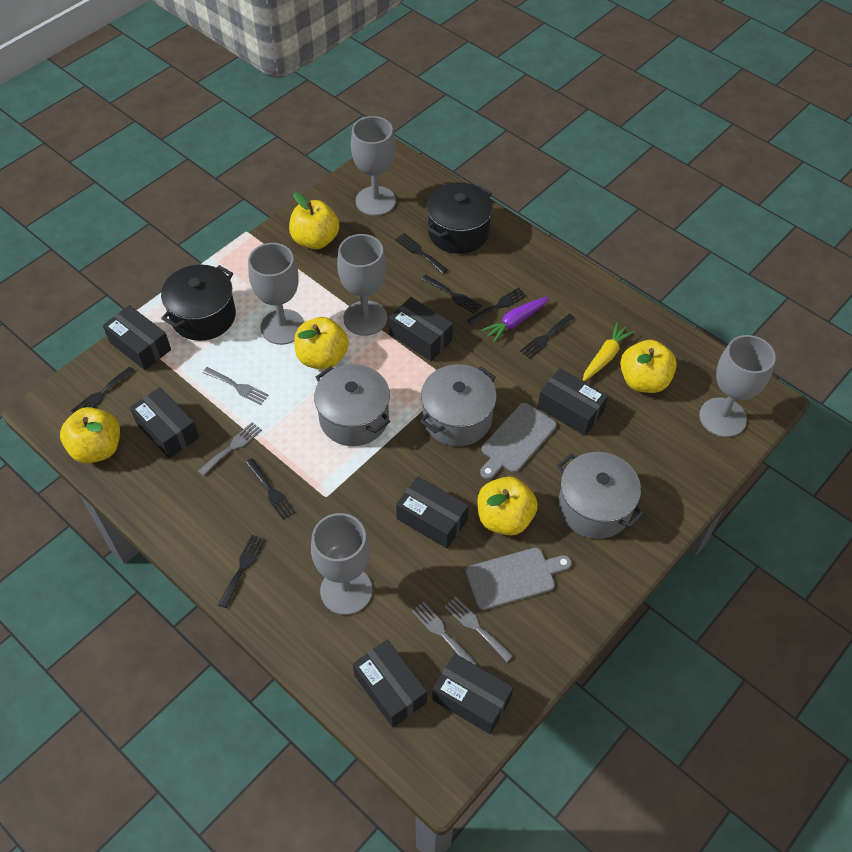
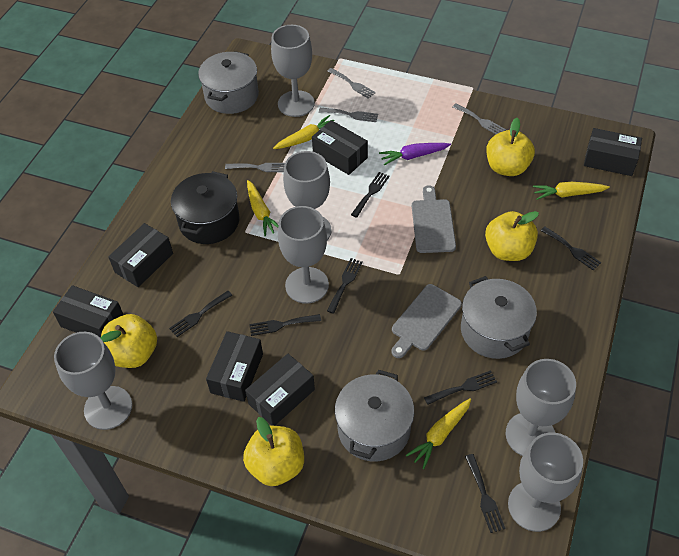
black box: [103,305,171,370] [130,387,199,459] [353,639,427,728] [389,297,453,361] [396,476,469,548] [432,653,514,734] [538,368,608,436] = 7 -> [53,285,123,337] [108,223,173,287] [206,331,263,402] [245,354,315,426] [312,120,368,175] [584,128,642,176] = 6
black pot: [161,265,236,341] [426,182,493,254] = 2 -> [171,171,240,244] = 1
grey goblet: [248,243,304,345] [311,513,372,615] [337,234,387,336] [351,116,396,216] [699,335,776,437] = 5 -> [54,332,132,430] [271,25,315,117] [278,206,329,304] [283,151,332,240] [506,359,576,456] [508,432,583,532] = 6
yellow apple: [60,407,120,463] [289,193,339,249] [294,317,349,370] [478,477,538,535] [620,340,677,393] = 5 -> [100,314,157,368] [243,417,304,486] [485,211,539,261] [486,118,535,176] = 4
yellow carrot: [583,322,635,381] = 1 -> [247,180,278,237] [273,115,334,149] [406,398,471,469] [533,182,610,200] = 4

